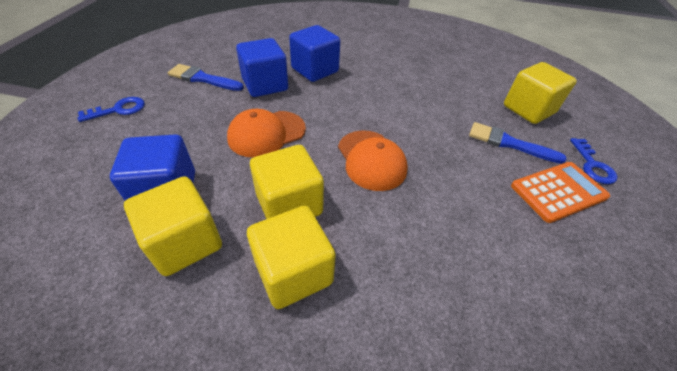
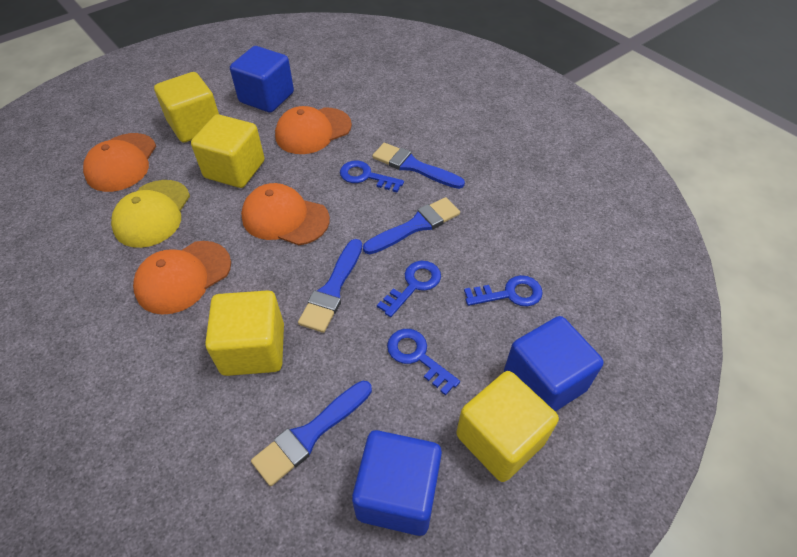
blue brush: [168,64,244,91] [469,122,567,164] = 2 -> [251,381,372,486] [298,239,362,333] [363,197,460,254] [372,143,465,189] = 4
blue key: [77,97,145,122] [570,138,618,184] = 2 -> [340,161,404,192] [377,261,441,317] [387,329,460,396] [464,275,543,307] = 4
orange calculator: [511,162,610,223] = 1 -> none = 0
orange cap: [227,109,306,158] [338,130,408,191] = 2 -> [83,133,156,192] [133,241,231,315] [241,183,330,245] [275,106,352,154] = 4
yellow cap: none = 0 -> [111,180,190,248] = 1

